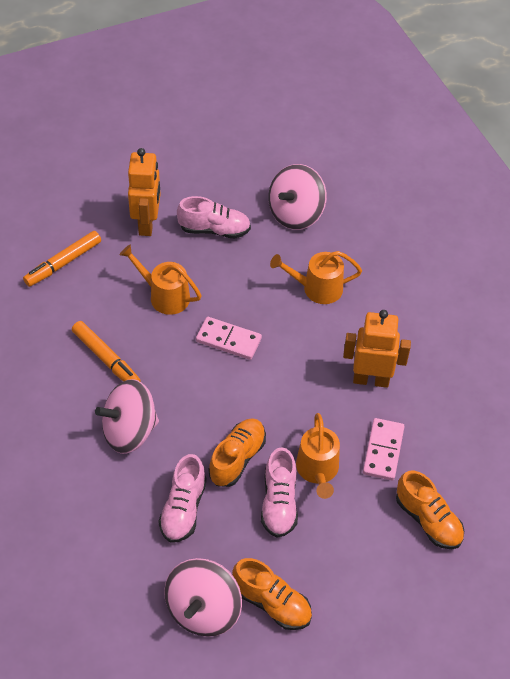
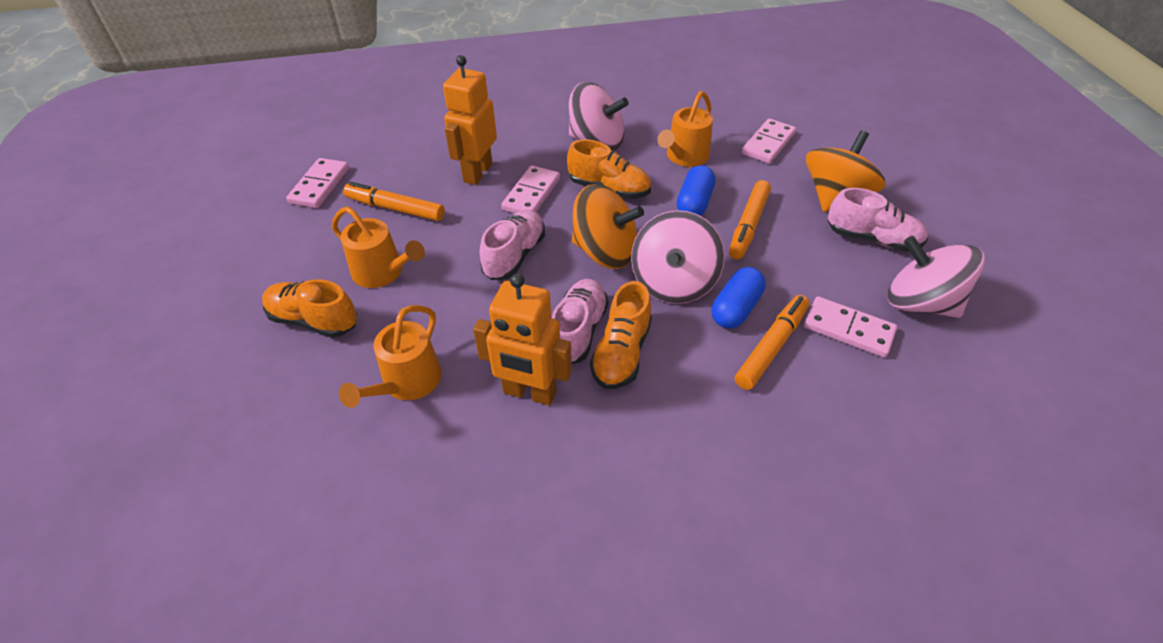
blue capsule: none = 0 -> [677,165,715,216] [712,267,766,329] = 2
orange marker: [23,231,101,287] [72,321,141,382] = 2 -> [343,182,445,221] [729,180,771,260] [735,295,809,390] = 3
orange spinning top: none = 0 -> [572,184,644,269] [806,131,886,212] = 2
pink domino: [196,317,262,360] [363,418,405,480] = 2 -> [286,158,349,208] [501,165,560,213] [741,118,796,164] [804,296,897,358] = 4

